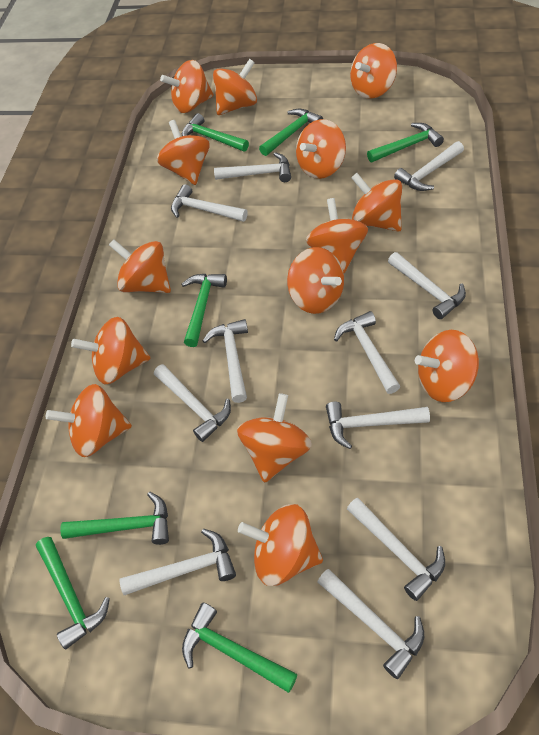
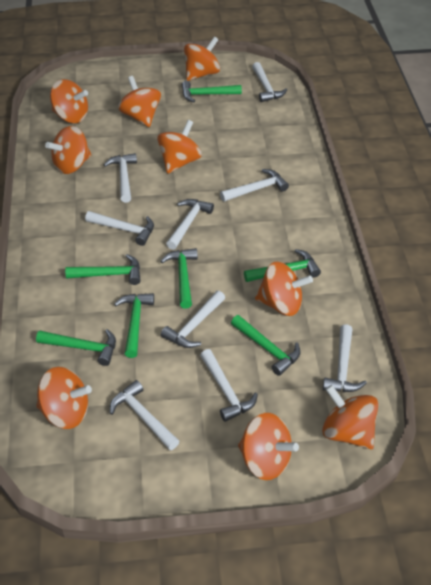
orange spinning top: [46,384,132,457] [71,317,151,385] [109,239,171,293] [157,120,210,185] [160,60,214,113] [213,59,257,115] [237,393,312,483] [238,504,323,586] [287,247,344,314] [296,119,346,179] [306,198,368,273] [350,43,397,99] [351,173,402,232] [415,330,479,402] = 14 -> [36,367,92,429] [45,126,91,174] [50,79,88,123] [118,76,161,127] [157,120,202,173] [184,36,220,81] [238,413,299,480] [255,262,313,316] [322,385,378,449] = 9
white hammer: [120,529,236,595] [154,364,231,442] [171,184,248,222] [203,319,248,403] [214,152,291,182] [317,569,424,679] [326,402,430,449] [334,311,400,394] [347,498,445,601] [388,252,466,319] [394,141,464,191] = 11 -> [85,211,154,246] [104,153,137,203] [110,380,179,450] [161,291,225,348] [166,199,214,250] [200,349,258,422] [220,169,289,202] [252,62,288,102] [323,324,367,392] = 9

